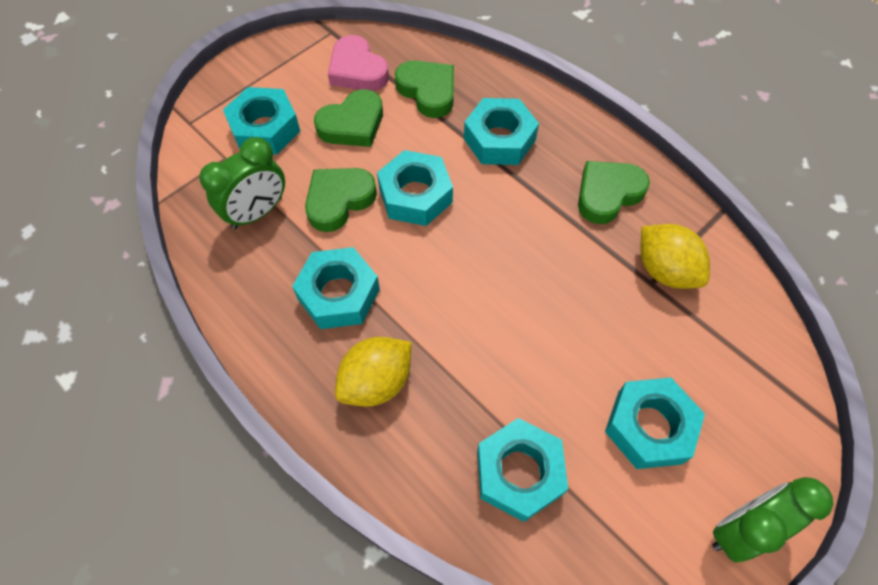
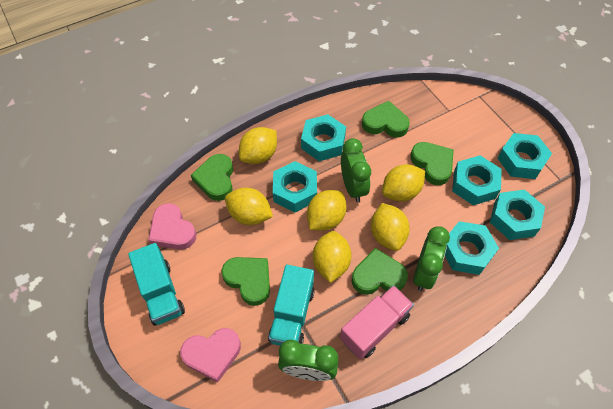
green clock: [199,137,285,229] [713,477,834,563] = 2 -> [278,339,339,381] [341,138,371,202] [413,226,450,291] = 3
green heart: [305,168,377,232] [314,89,383,147] [395,61,454,118] [578,161,650,224] = 4 -> [191,154,233,201] [222,257,270,306] [352,248,408,295] [362,101,410,137] [410,142,454,185] = 5
pink heart: [328,35,389,91] = 1 -> [148,203,196,250] [180,328,241,382] = 2
pink truck: none = 0 -> [340,285,414,359] = 1
turquoise truck: none = 0 -> [128,243,185,326] [268,264,315,346] = 2
yellow lemon: [335,337,412,407] [640,224,710,289] = 2 -> [225,188,273,225] [239,127,277,164] [307,190,346,231] [313,231,352,283] [371,203,410,251] [382,164,425,202] = 6

